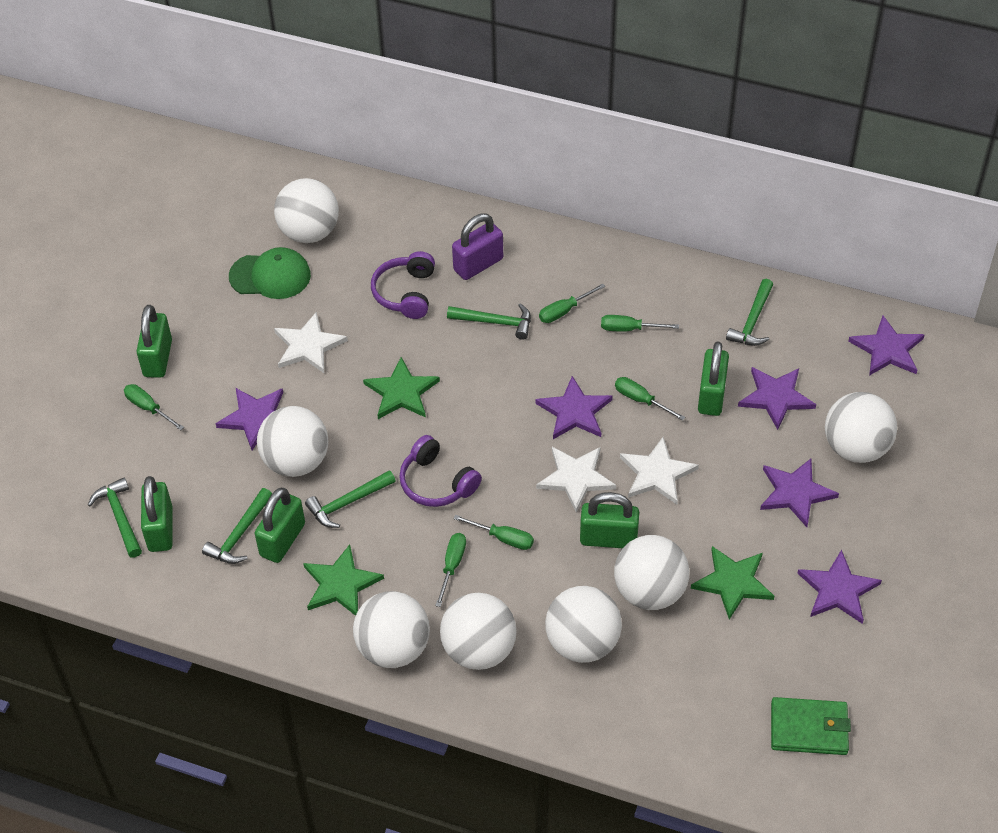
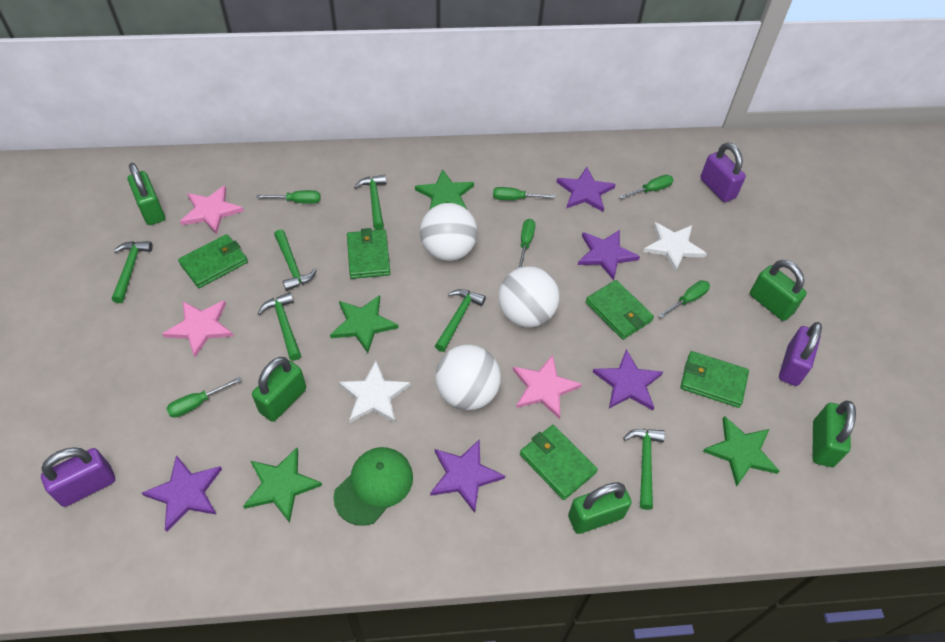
green hammer: [88,477,142,558] [202,488,272,564] [305,470,396,528] [447,303,531,340] [726,279,773,346] = 5 -> [112,241,153,303] [258,292,301,361] [274,229,317,291] [354,174,387,230] [435,289,486,352] [623,429,665,510] = 6
green star: [303,545,384,616] [363,357,440,419] [691,546,774,620] = 3 -> [243,448,322,523] [330,295,399,353] [415,169,474,209] [703,416,779,487] = 4
green wallet: [771,697,851,755] = 1 -> [178,234,248,288] [347,228,391,279] [520,425,598,500] [586,280,654,340] [680,351,749,408] = 5
pink star: none = 0 -> [162,300,234,357] [180,185,244,234] [513,355,582,419] = 3
purple headphones: [371,251,435,319] [399,435,482,507] = 2 -> none = 0
purple padlock: [452,214,503,280] = 1 -> [41,447,115,507] [700,142,746,202] [779,322,822,386] = 3
purple star: [215,388,283,450] [536,376,613,439] [738,367,816,430] [760,459,839,527] [797,550,882,624] [848,316,924,376] = 6 -> [142,455,222,532] [430,439,505,513] [557,167,616,212] [578,230,640,281] [593,349,663,410] = 5
white ball: [257,406,328,477] [274,178,339,243] [353,591,430,668] [440,593,517,670] [545,586,622,663] [614,535,689,610] [825,392,897,463] = 7 -> [420,203,478,261] [435,344,501,410] [498,266,559,327] = 3
white star: [274,312,348,373] [536,447,616,513] [620,437,699,505] = 3 -> [339,361,411,423] [643,222,707,272] = 2

